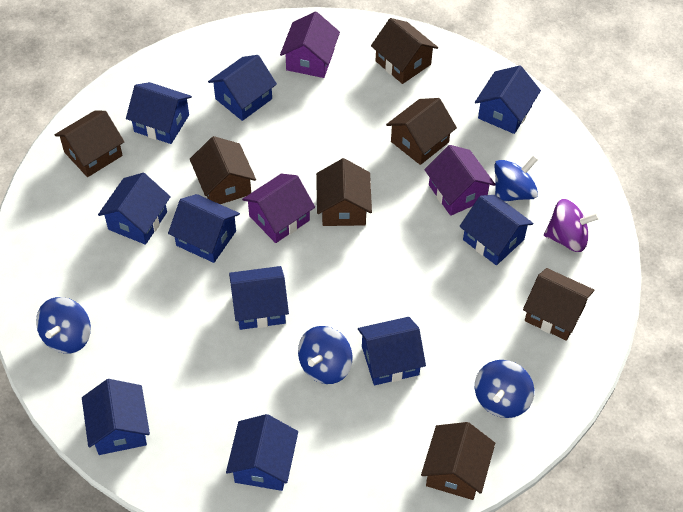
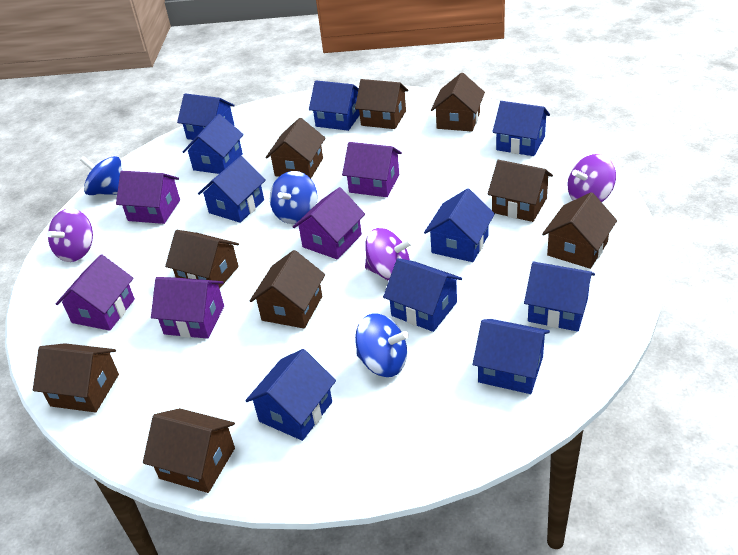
blue spinning top: [36,297,91,354] [298,326,353,384] [475,360,534,418] [495,156,538,202] = 4 -> [80,156,121,195] [270,171,318,224] [355,314,409,377] = 3
brown house: [55,111,124,177] [190,136,256,204] [316,158,372,226] [371,18,438,84] [386,98,457,165] [421,422,495,500] [523,268,594,341] = 7 -> [33,343,119,412] [143,408,235,493] [165,230,239,289] [250,250,325,328] [265,118,325,178] [355,79,408,129] [431,72,485,132] [487,160,553,222] [542,192,617,269] = 9
purple house: [242,174,315,243] [280,11,340,78] [424,145,496,216] = 3 -> [56,255,135,331] [116,171,180,224] [151,277,224,339] [293,187,365,259] [342,142,402,197] = 5
purple spinning top: [544,199,599,252] = 1 -> [47,208,93,262] [365,228,413,281] [568,154,616,202] = 3

